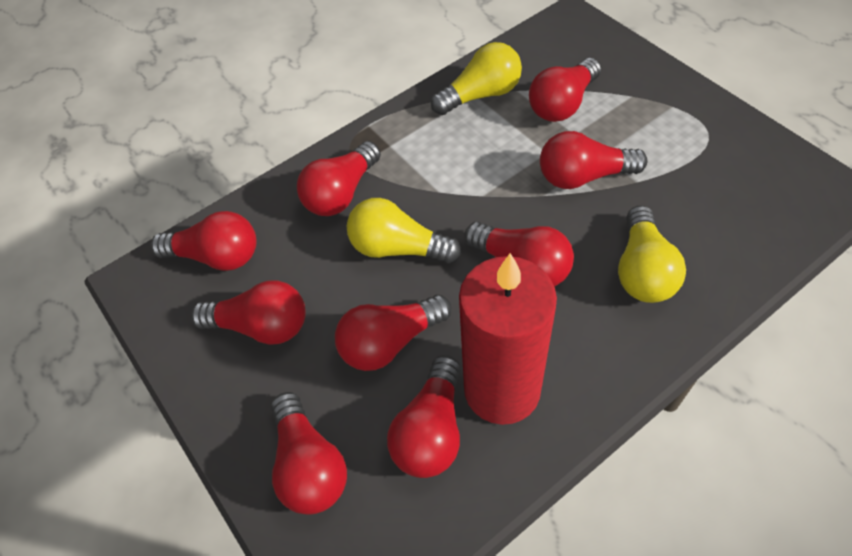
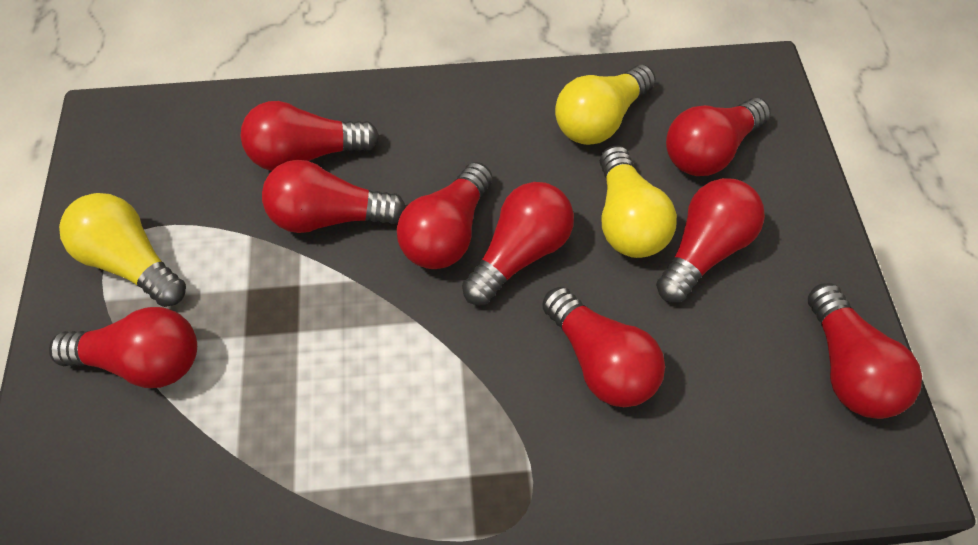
red candle: [459,253,557,425] = 1 -> none = 0

